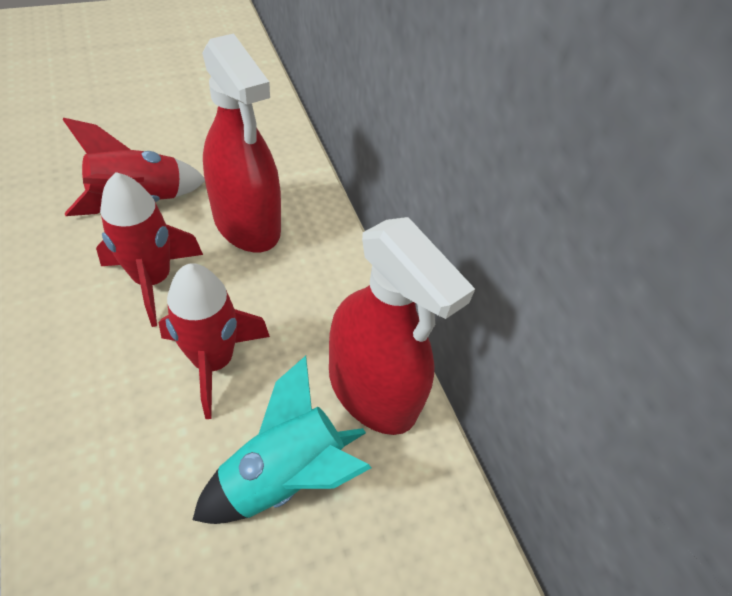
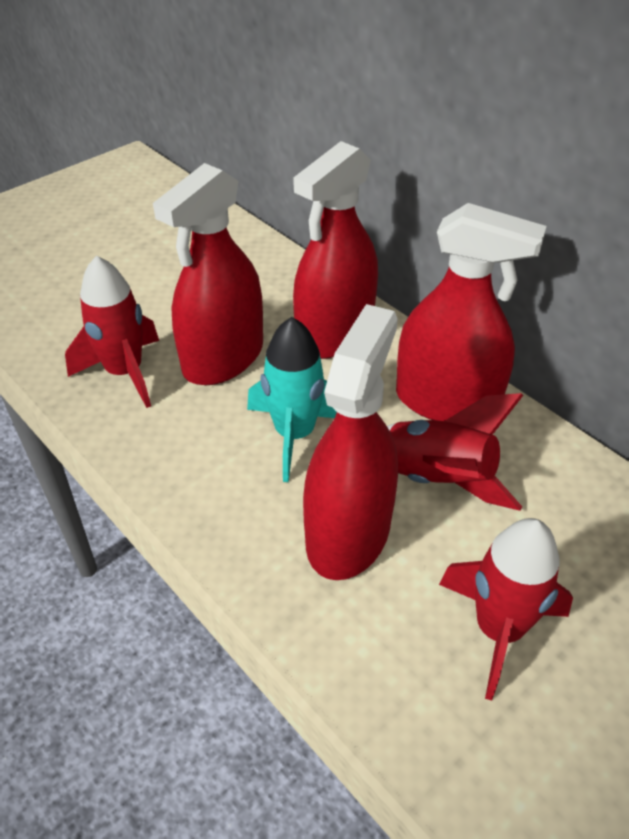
red spray bottle: [202,33,281,252] [329,217,475,435] = 2 -> [153,163,263,385] [293,141,378,359] [303,304,398,580] [396,203,547,421] = 4

